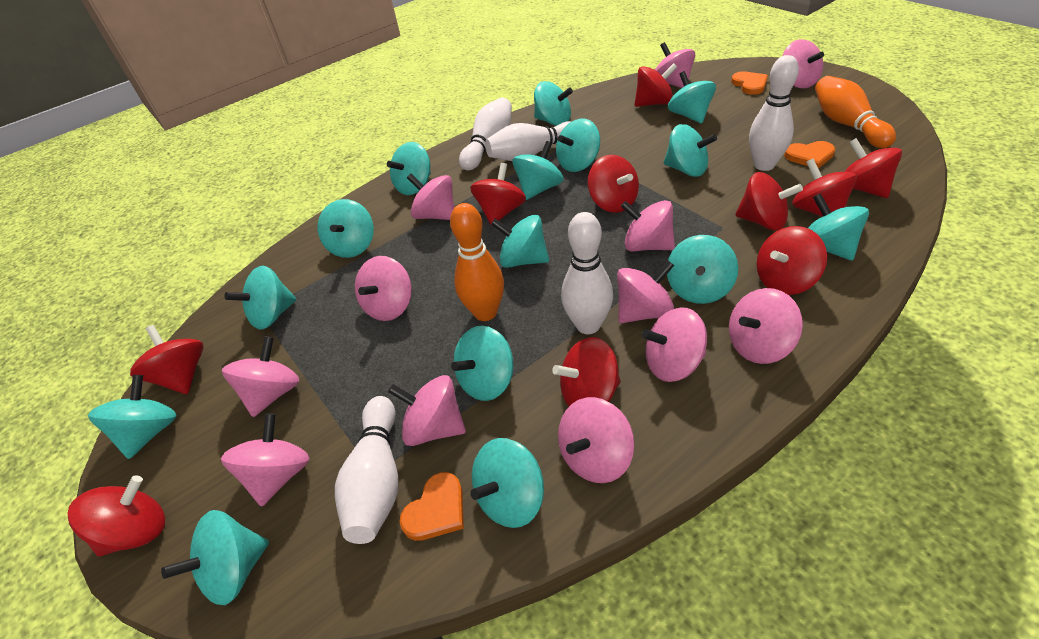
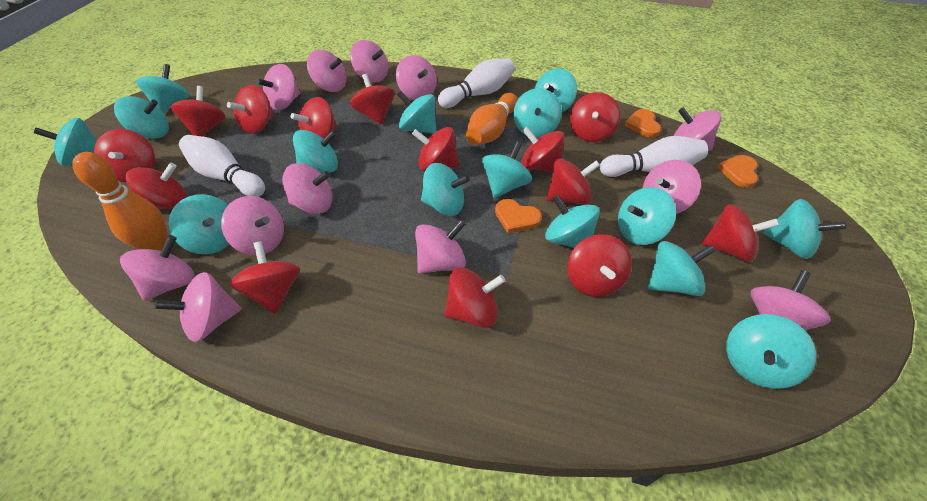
red spinning top: [68,475,165,557] [130,325,204,394] [470,163,526,226] [552,337,621,406] [588,155,639,213] [635,63,677,107] [735,172,803,231] [757,226,827,295] [792,158,857,217] [845,138,902,198] = 10 -> [94,129,155,182] [126,163,187,209] [171,86,226,136] [227,85,274,134] [230,241,300,314] [291,97,338,139] [350,74,395,125] [412,127,459,171] [444,268,505,328] [521,127,565,172] [546,158,600,205] [567,234,632,297] [570,92,620,142] [702,204,779,262] = 14
white bowling pin: [335,396,399,544] [459,98,512,171] [485,121,571,161] [561,212,613,334] [749,55,799,171] = 5 -> [179,135,265,197] [438,58,515,108] [600,136,708,177] = 3

